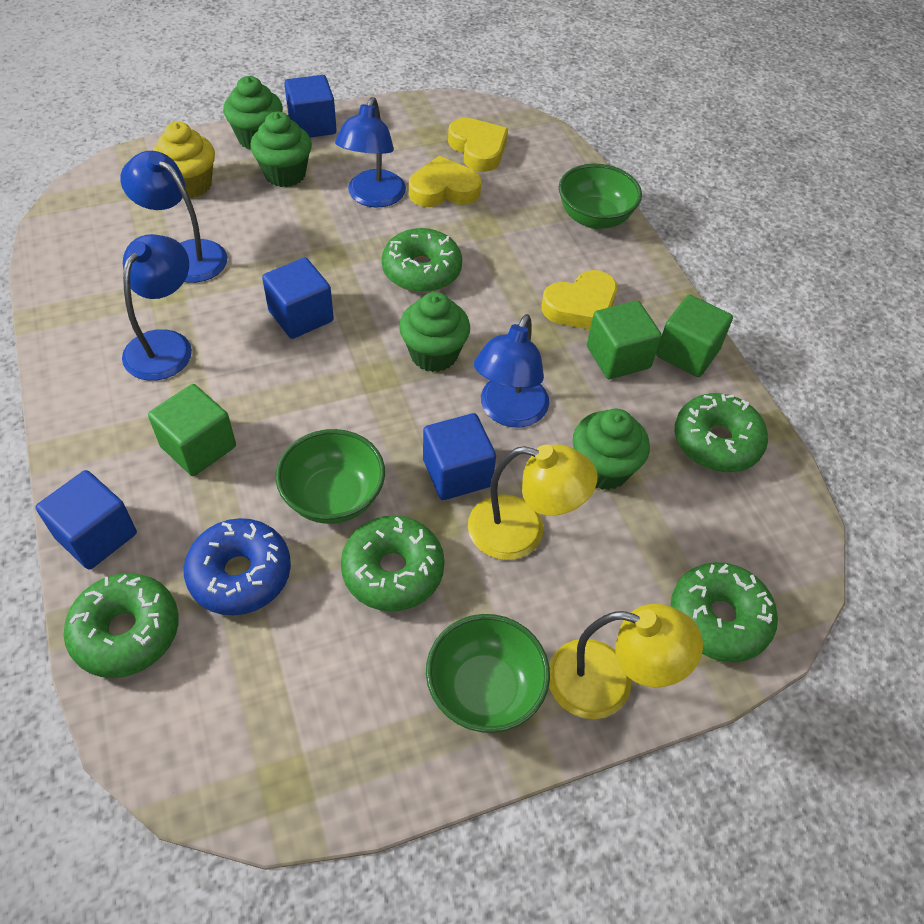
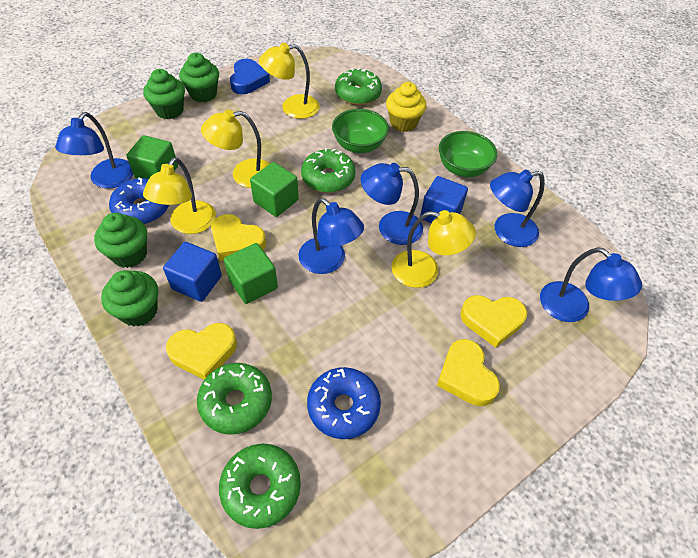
blue cube: [36,470,137,570] [262,258,334,339] [284,75,337,137] [423,413,496,500] = 4 -> [163,242,222,302] [420,176,468,223] = 2
blue donut: [184,518,291,615] = 1 -> [109,178,169,225] [307,367,381,439] = 2
blue heart: none = 0 -> [230,59,270,94] = 1
blue lamp: [120,151,227,283] [122,234,192,381] [335,97,406,208] [474,314,549,427] = 4 -> [55,112,134,189] [298,198,364,274] [361,163,423,245] [490,170,545,247] [540,247,642,322] = 5
green bowl: [275,429,385,524] [426,614,550,733] [559,164,642,229] = 3 -> [332,109,389,153] [439,131,497,177] = 2
green donut: [64,573,179,678] [341,515,445,611] [382,228,462,292] [671,562,778,662] [675,393,768,472] = 5 -> [197,363,272,435] [219,444,301,529] [301,148,356,193] [335,68,382,105] = 4
yellow heart: [409,156,481,207] [448,118,508,172] [541,270,617,329] = 3 -> [166,323,237,379] [211,214,266,261] [437,339,500,406] [460,295,527,348] = 4
yellow lamp: [468,444,597,560] [549,604,703,719] = 2 -> [143,157,216,234] [201,109,270,188] [259,43,320,119] [391,210,476,288] = 4

